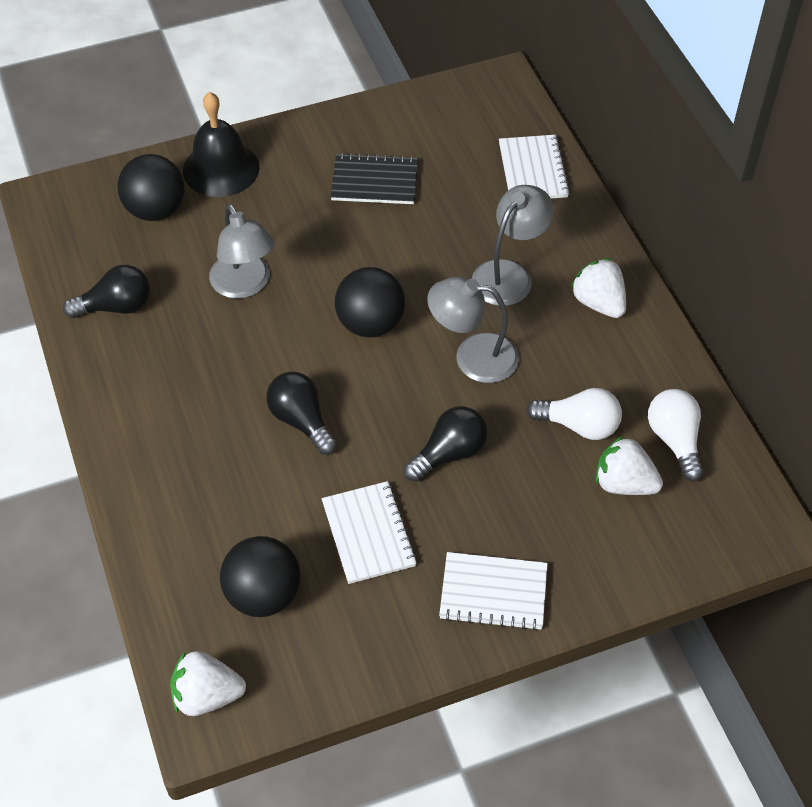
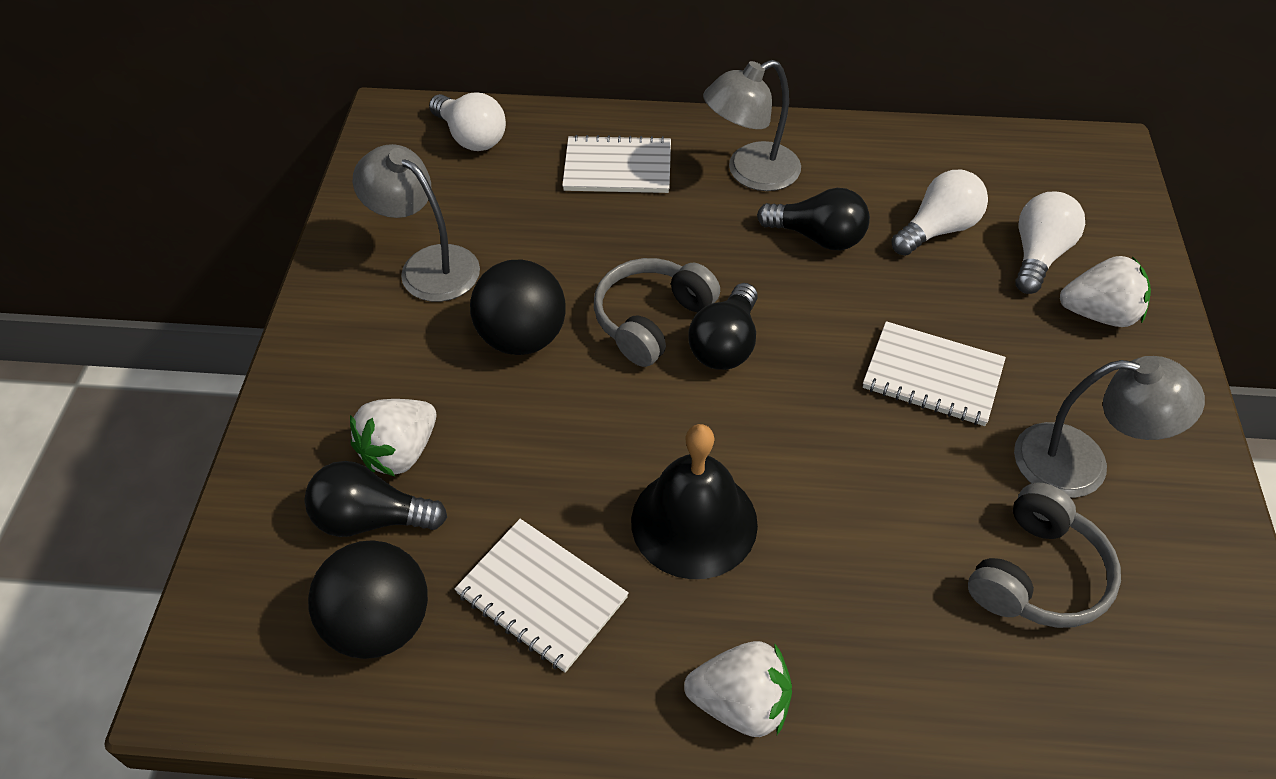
black ball: [117,154,185,221] [220,536,301,617] [335,267,405,338] = 3 -> [308,540,428,659] [470,259,566,355] = 2
black notebook: [330,153,418,204] = 1 -> none = 0
grey headphones: none = 0 -> [594,258,720,367] [968,482,1121,628] = 2
white light bulb: [526,388,622,440] [648,389,704,482] = 2 -> [429,93,506,151] [891,170,988,256] [1015,192,1085,294] = 3

